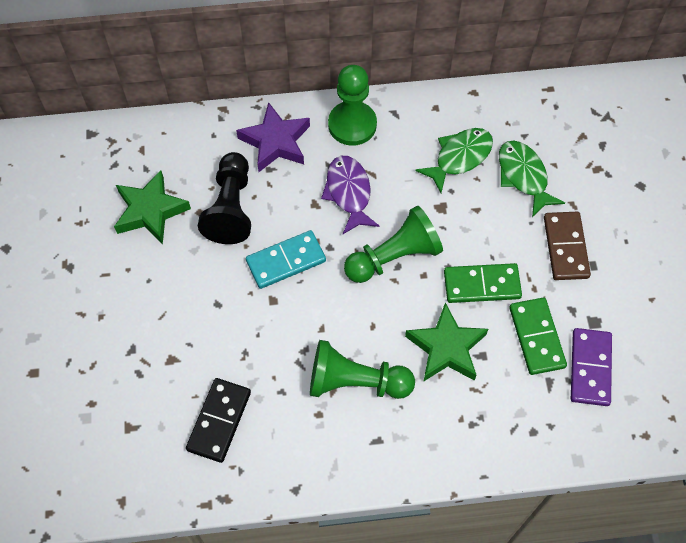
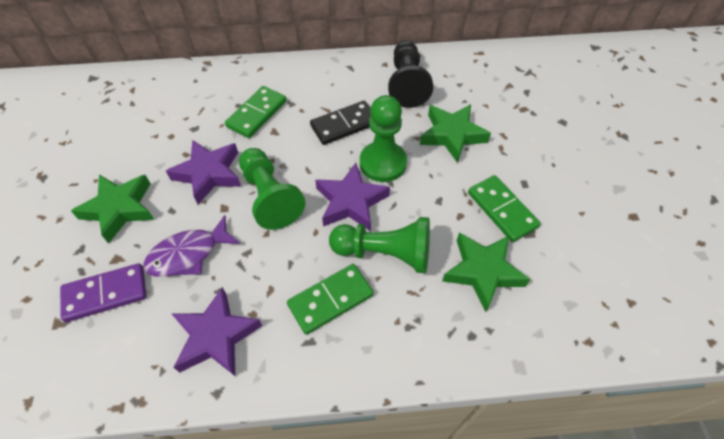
brown domino: [544,212,591,280] = 1 -> none = 0
green domino: [444,263,522,303] [509,297,567,375] = 2 -> [225,86,287,138] [287,264,374,335] [468,175,541,242] = 3
green fish: [415,128,493,193] [499,141,565,217] = 2 -> none = 0
green star: [114,170,191,244] [405,302,488,382] = 2 -> [71,175,155,243] [420,104,491,163] [442,232,530,312] = 3
purple star: [236,102,310,172] = 1 -> [166,140,241,205] [172,287,262,376] [315,163,390,231] = 3
turquoise domino: [246,230,326,289] = 1 -> none = 0

